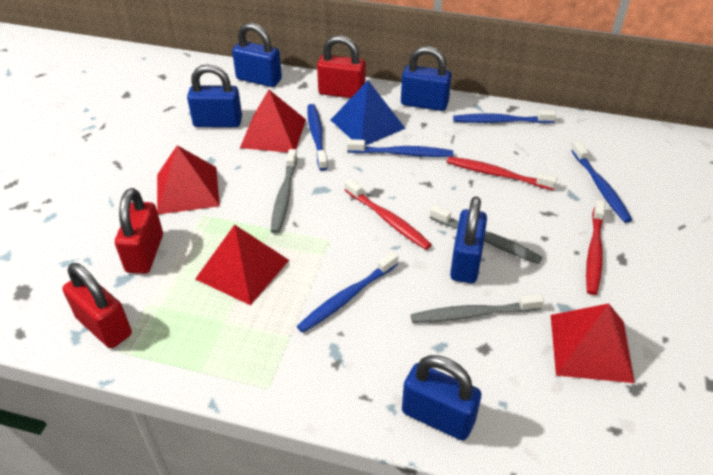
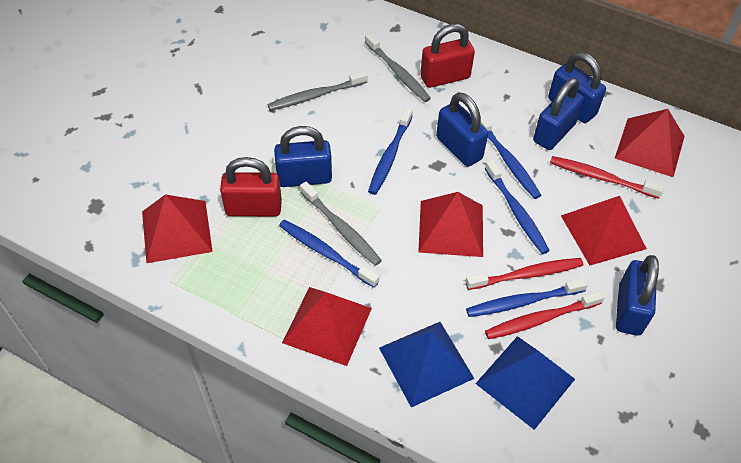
blue pyramid: [331,81,406,146] = 1 -> [379,322,475,408] [475,336,575,430] = 2
red padlock: [62,263,132,348] [115,188,163,274] [317,35,366,98] = 3 -> [220,157,282,216] [420,24,475,88] = 2
red pyramid: [157,145,220,214] [195,225,289,305] [240,90,306,153] [551,303,635,383] = 4 -> [142,194,213,263] [282,287,372,366] [418,192,483,257] [561,196,647,265] [615,109,685,177] = 5

